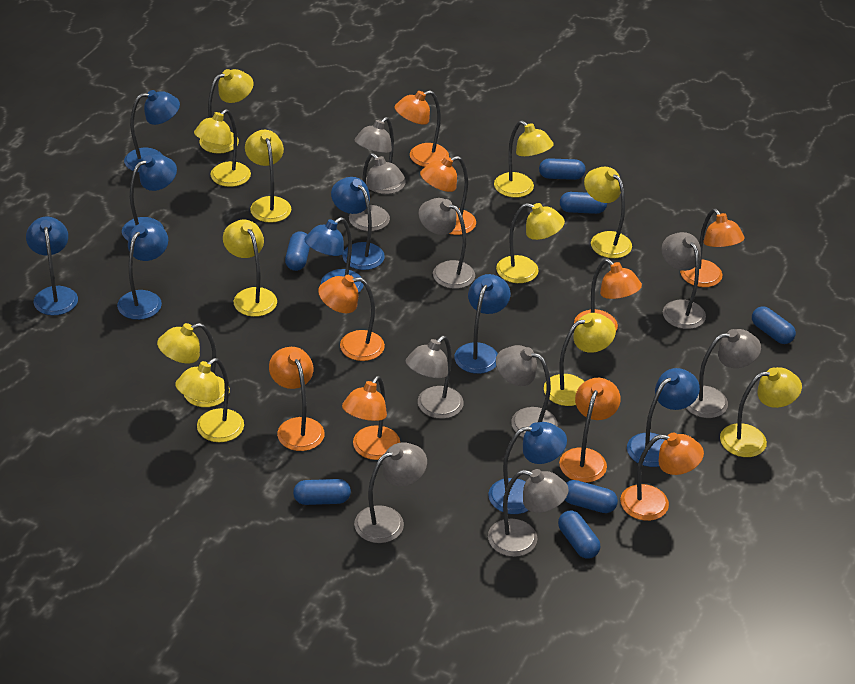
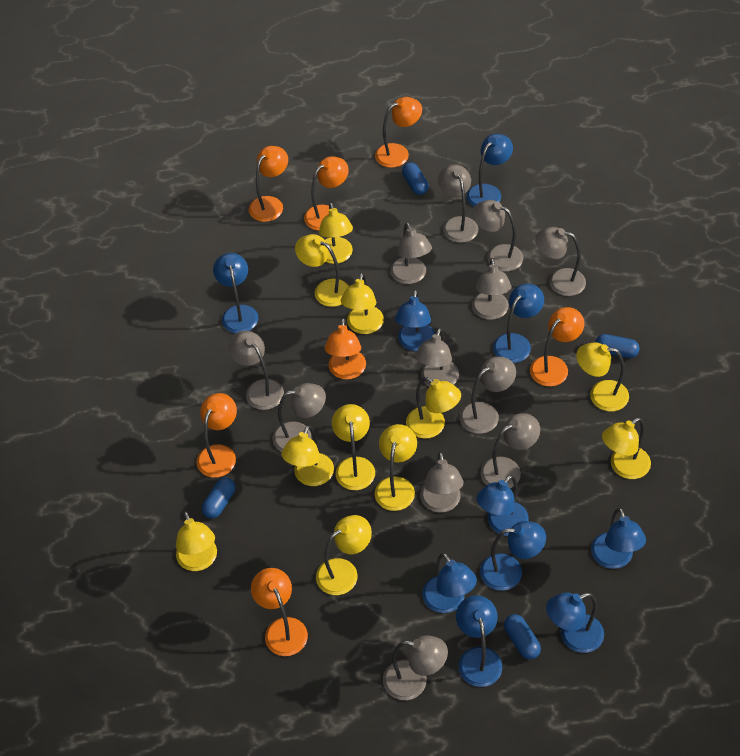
blue capsule: [285,231,310,271] [293,479,351,505] [539,158,585,180] [558,511,600,558] [560,192,607,214] [565,480,618,513] [752,306,796,344] = 7 -> [202,477,235,519] [402,162,429,195] [504,614,541,660] [595,334,640,358] = 4
blue lamp: [26,217,78,315] [117,222,168,320] [122,154,177,241] [124,90,180,172] [304,217,364,293] [331,177,385,270] [454,274,510,374] [488,422,567,514] [627,368,700,467] = 9 -> [213,253,258,333] [395,290,435,351] [422,553,477,613] [456,595,502,687] [467,134,513,207] [477,475,529,536] [480,521,546,591] [493,284,544,363] [546,593,604,653] [591,508,646,569] = 10
grey lamp: [349,153,405,231] [354,117,405,194] [354,443,427,543] [405,336,464,419] [418,198,475,289] [488,469,569,557] [496,345,558,437] [661,232,706,329] [686,329,761,418] = 9 -> [228,331,284,410] [273,383,326,452] [383,635,448,700] [390,223,432,284] [415,328,459,387] [420,451,464,513] [438,164,478,243] [460,357,516,434] [472,258,511,320] [473,200,523,272] [481,413,540,488] [535,227,586,296] = 12
orange lamp: [269,347,325,451] [318,275,385,361] [342,376,400,460] [394,90,449,167] [420,156,476,235] [559,378,621,482] [574,259,642,331] [620,433,704,521] [680,209,745,287] = 9 -> [197,393,237,478] [249,146,288,222] [251,568,308,656] [304,156,349,231] [325,318,366,379] [375,97,422,168] [530,307,584,387] = 7

